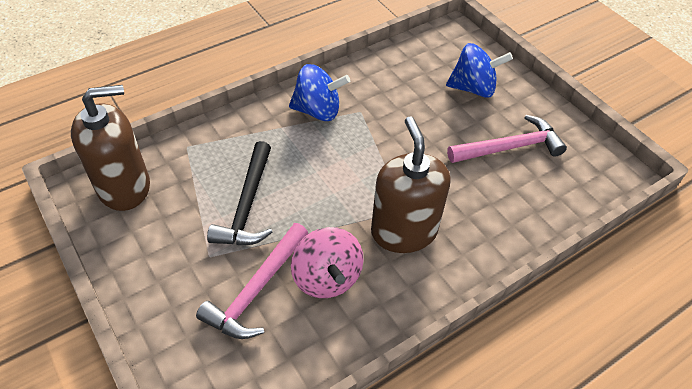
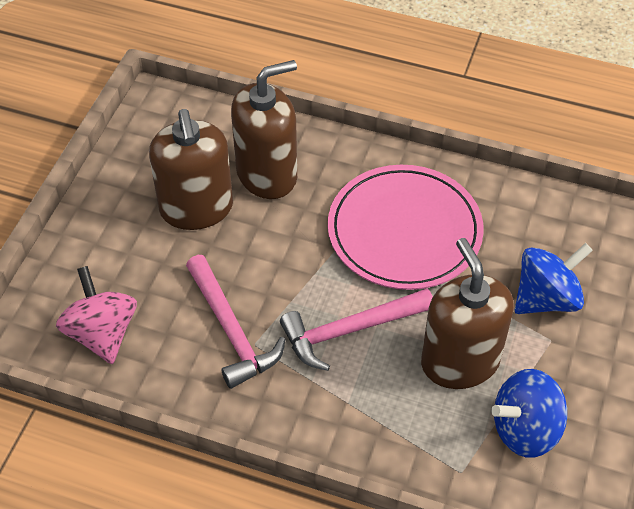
black hammer: [207,141,272,245] = 1 -> none = 0
brown soap dispenser: [71,85,150,211] [371,116,450,253] = 2 -> [149,109,233,230] [231,60,297,199] [421,238,514,389] = 3
pink plate: none = 0 -> [328,165,484,290] = 1

